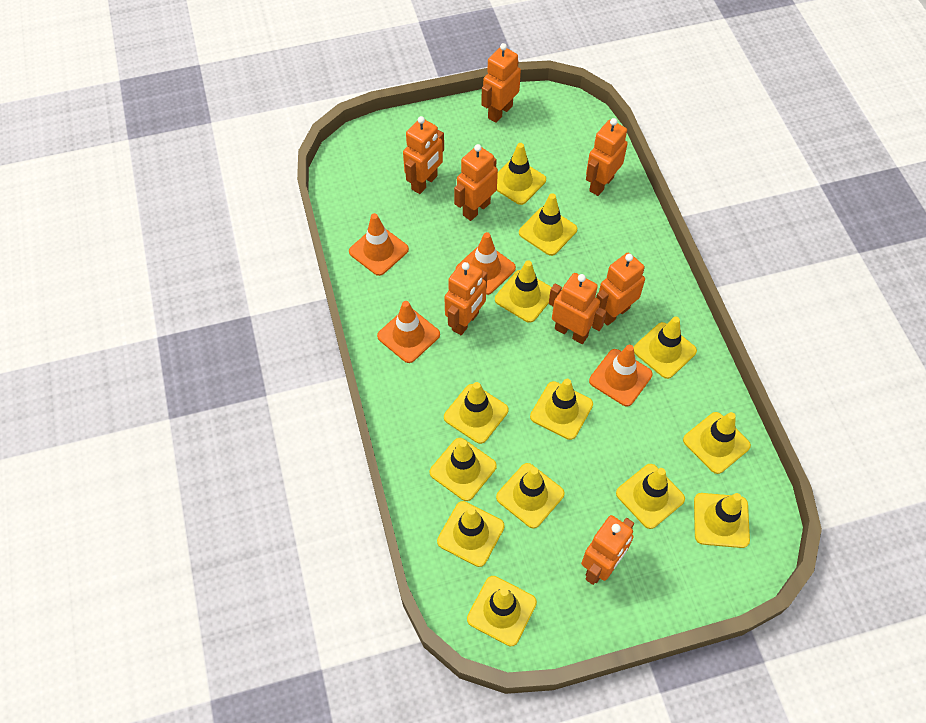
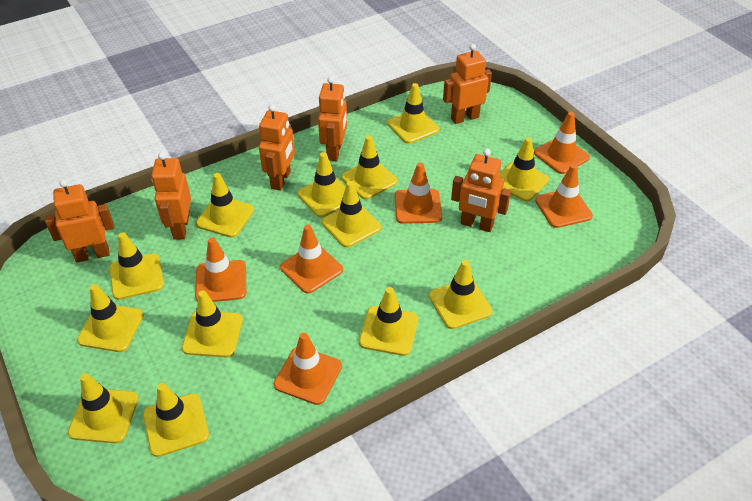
orange robot: [403,116,444,194] [444,261,487,335] [454,144,498,221] [481,43,521,123] [549,273,607,344] [581,515,634,585] [586,118,628,196] [596,252,645,326] = 8 -> [45,179,114,263] [151,152,191,240] [259,104,295,191] [318,76,347,161] [443,44,492,124] [451,149,511,232] = 6
orange traffic cone: [349,213,409,276] [377,301,440,363] [455,232,516,295] [589,344,653,406] = 4 -> [195,237,246,302] [274,332,342,405] [280,224,343,294] [395,162,442,224] [534,112,590,174] [535,164,593,228] = 6

